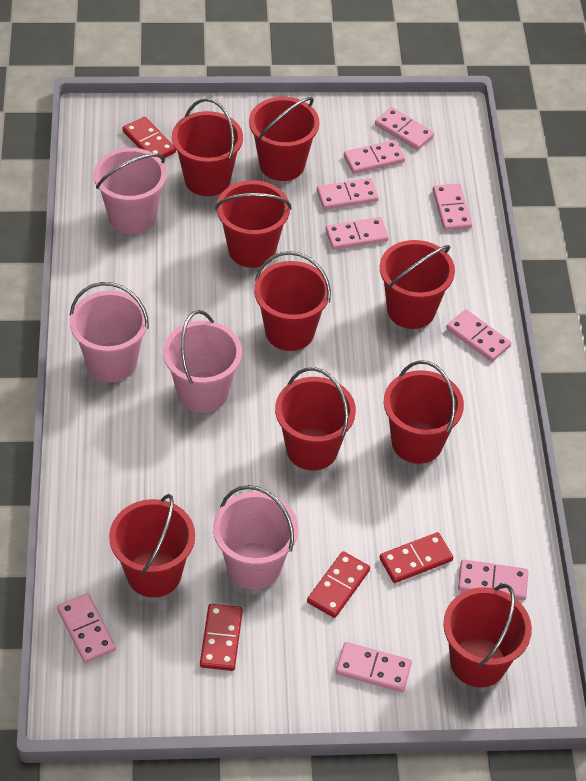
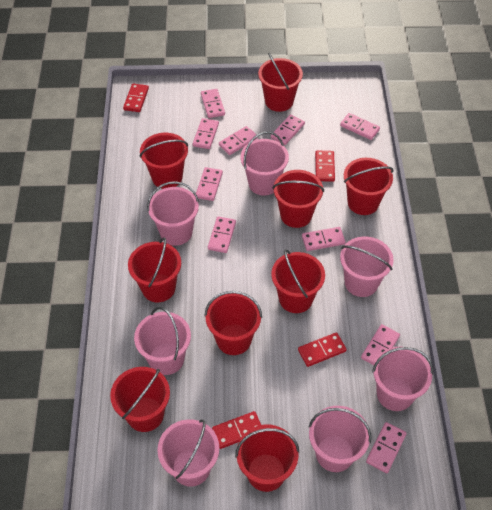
pink bucket: [70,282,149,382] [94,148,167,234] [163,310,242,413] [213,485,298,590] = 4 -> [134,307,191,375] [147,181,199,246] [157,419,219,487] [241,131,289,196] [309,406,372,472] [340,236,394,297] [372,347,433,411] = 7
pink domino: [57,593,116,663] [317,178,379,210] [326,217,389,250] [336,642,412,692] [344,140,405,174] [375,107,434,150] [433,183,472,231] [446,309,511,362] [458,559,528,600] = 9 -> [193,118,219,149] [196,167,223,201] [201,89,225,118] [208,216,236,253] [219,126,258,155] [271,114,305,145] [302,227,346,251] [340,113,380,140] [361,324,400,365] [366,422,407,473] = 10

